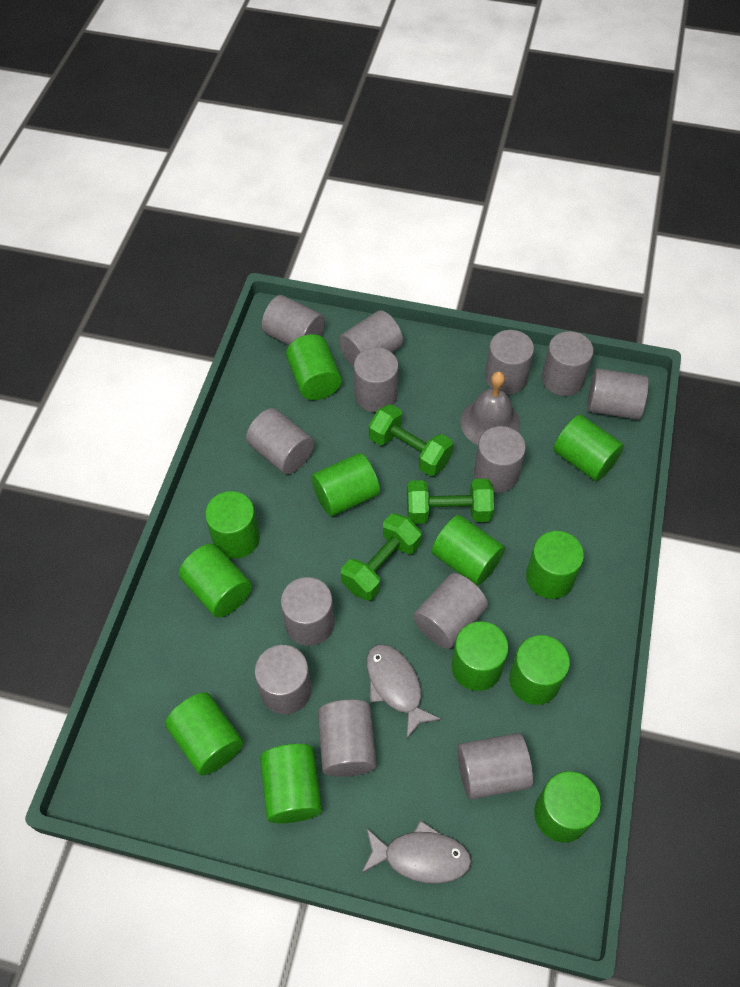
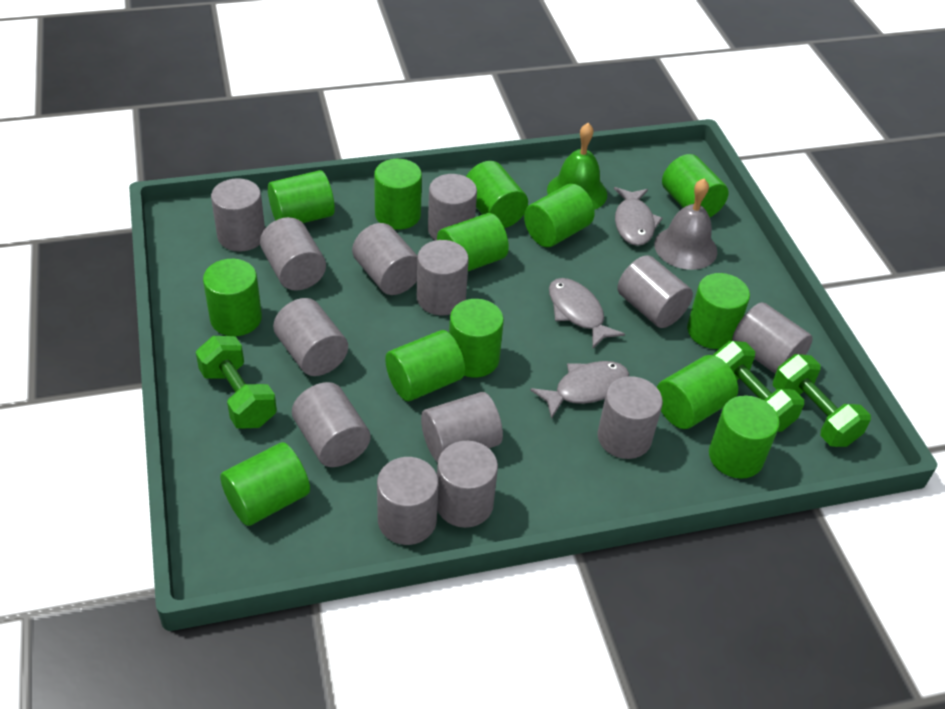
green bell: none = 0 -> [547,123,607,210] = 1
green cylinder: [165,692,243,775] [179,544,252,618] [205,491,260,559] [260,744,322,823] [286,334,342,400] [311,453,380,516] [432,515,505,586] [451,621,509,691] [509,635,570,705] [526,531,584,599] [534,771,601,843] [553,415,624,481] = 12 -> [203,259,262,336] [220,442,310,526] [268,170,335,223] [374,159,422,230] [385,330,465,401] [437,213,509,271] [449,299,504,378] [466,161,528,228] [524,184,595,247] [657,355,738,429] [662,154,729,217] [687,273,750,349] [709,395,780,479] = 13
grey fish: [362,820,472,884] [367,644,441,738] = 2 -> [530,361,629,419] [549,278,625,348] [614,187,663,246] = 3

